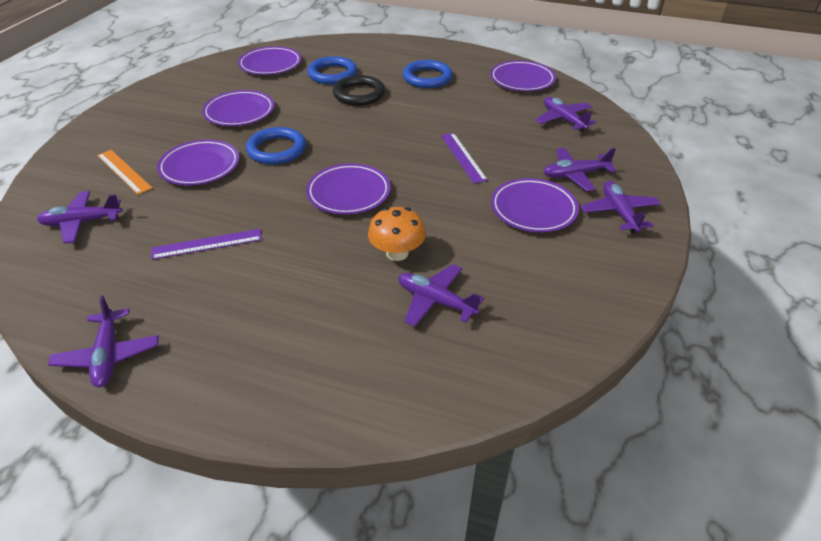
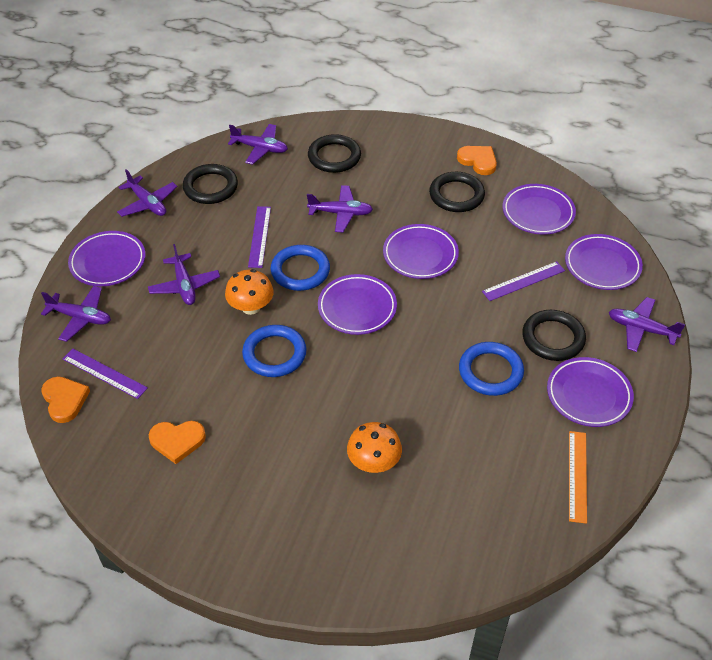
black ring: [333,75,385,106] = 1 -> [183,164,238,204] [308,134,361,173] [429,172,485,212] [522,310,586,361] = 4
orange heart: none = 0 -> [41,377,90,423] [149,421,206,464] [457,146,497,175] = 3
orange mushroom: [368,207,426,261] = 1 -> [225,269,274,315] [347,422,402,473] = 2
purple ruler: [151,229,262,260] [441,133,488,184] = 2 -> [63,349,148,399] [248,206,271,268] [482,261,565,301] = 3

